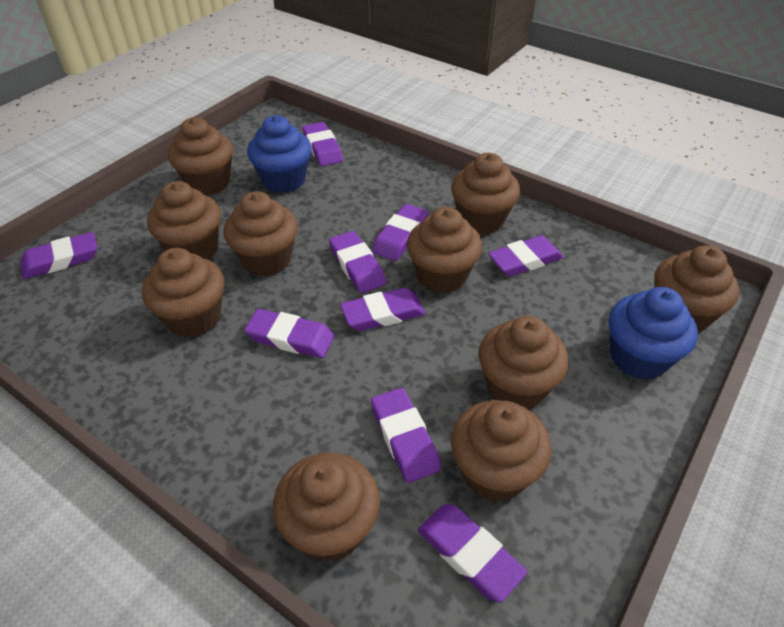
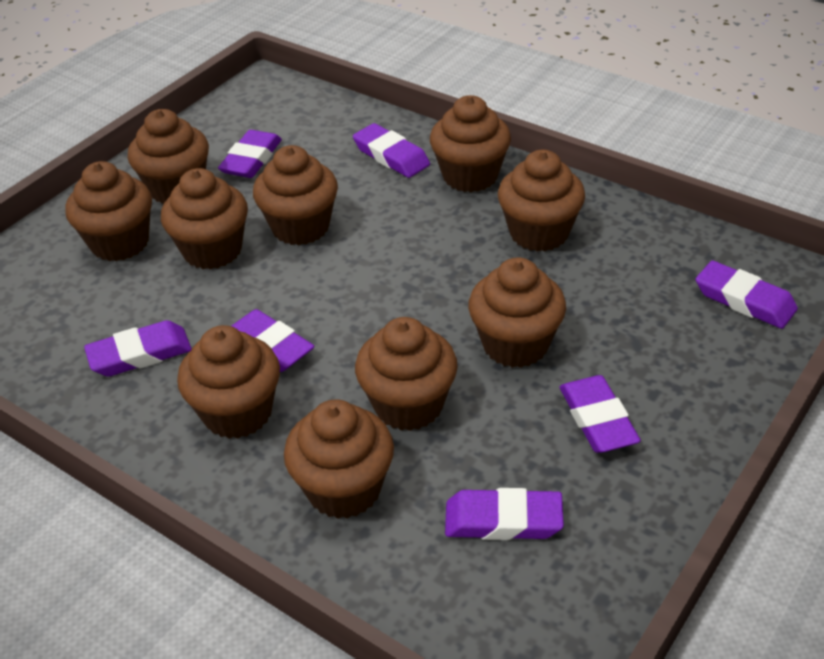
blue cupcake: [247,115,312,193] [609,287,698,380] = 2 -> none = 0
purple eraser: [20,232,97,279] [244,309,334,358] [302,122,343,166] [329,231,387,293] [340,288,426,331] [371,388,441,483] [372,204,429,261] [418,504,527,602] [488,235,563,276] = 9 -> [84,320,192,377] [218,130,282,178] [231,309,314,372] [353,123,430,178] [445,488,564,540] [560,375,641,453] [696,261,798,329] = 7

